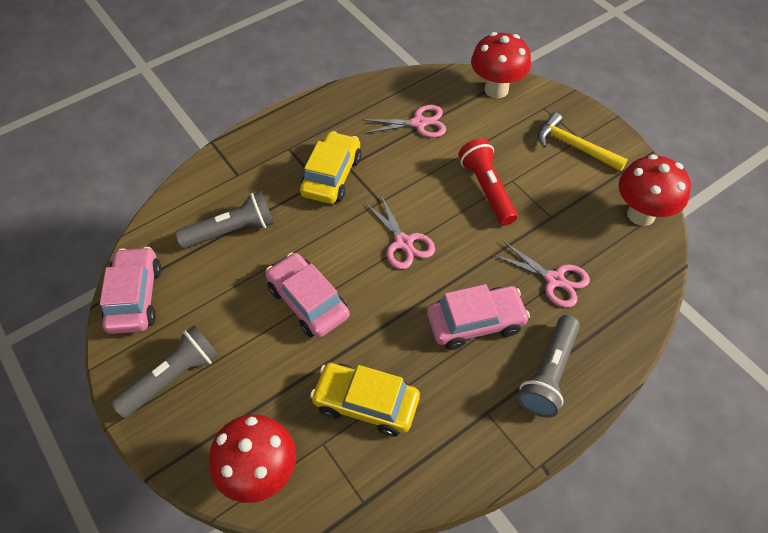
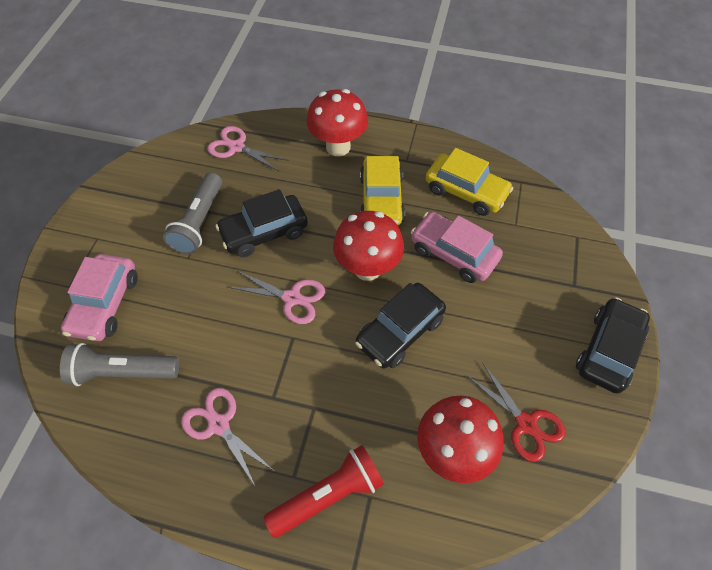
black car: none = 0 -> [216,189,308,257] [355,283,446,369] [576,297,650,394] = 3
grey flashlight: [111,325,219,418] [175,191,274,249] [517,315,580,418] = 3 -> [60,343,179,386] [163,173,222,255] = 2
pink car: [100,247,161,334] [266,253,349,338] [427,284,530,350] = 3 -> [61,254,138,341] [411,212,503,283] = 2
red scissors: none = 0 -> [467,362,566,462] = 1
yellow hammer: [538,112,628,172] = 1 -> none = 0

